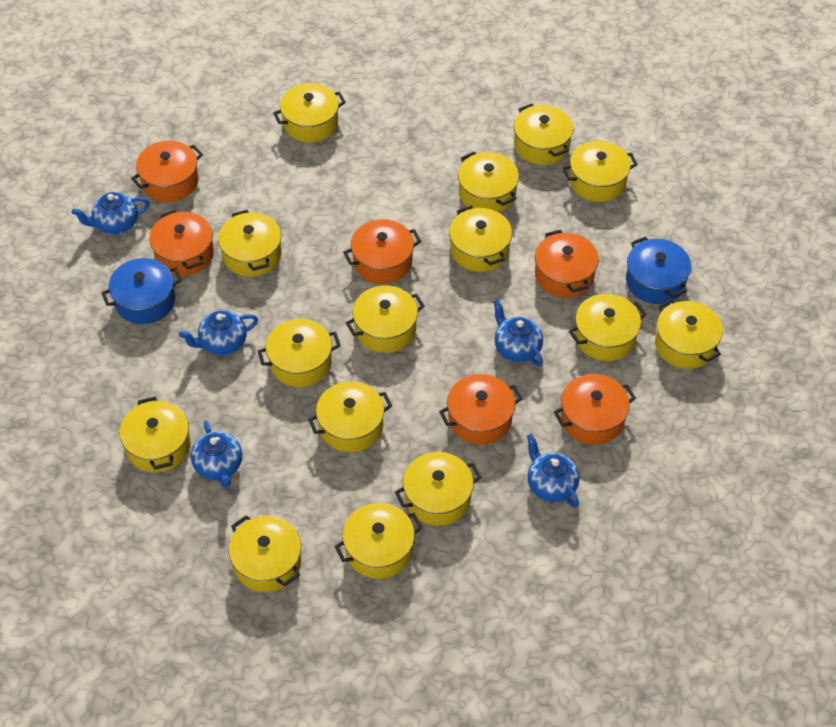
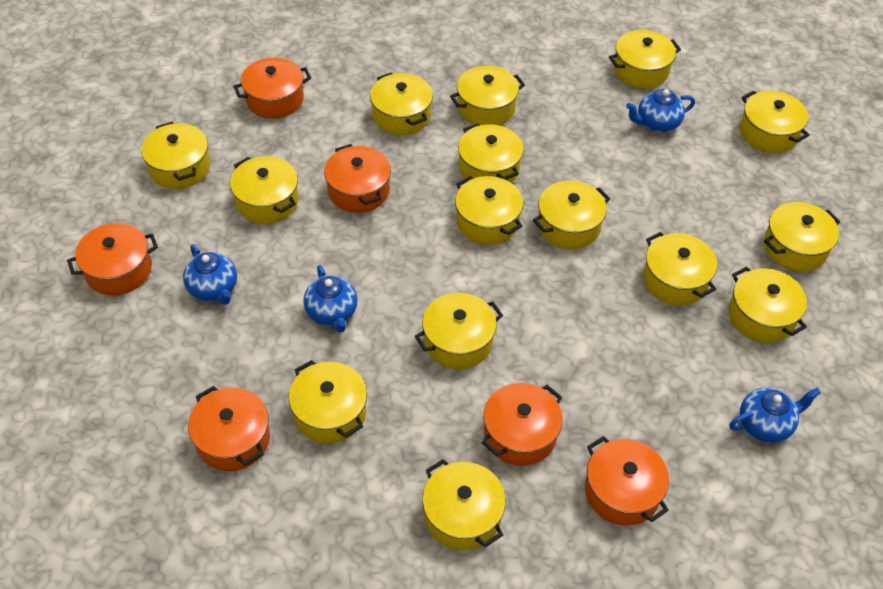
blue pot: [101,258,182,324] [626,237,691,304] = 2 -> none = 0
blue teapot: [72,192,150,235] [179,310,258,355] [191,420,242,488] [493,299,543,366] [527,433,580,508] = 5 -> [183,244,237,305] [303,265,358,333] [626,89,695,133] [729,388,821,443] = 4

